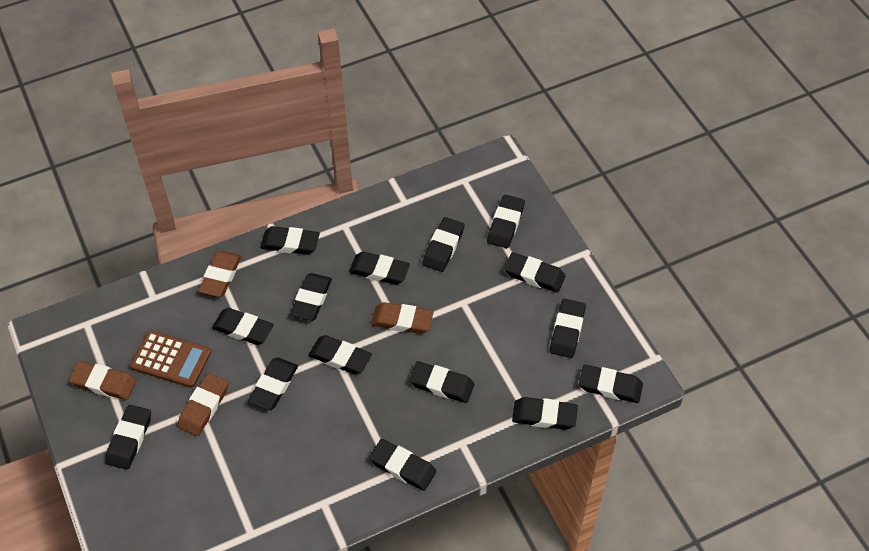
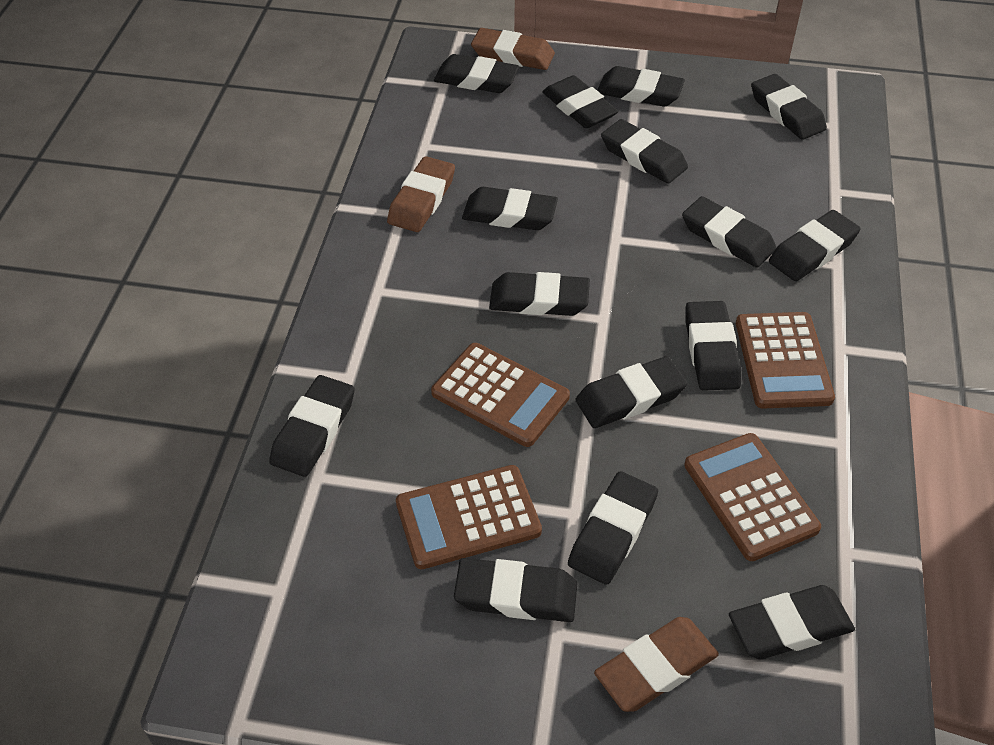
brown calculator: [130,331,211,388] = 1 -> [396,465,542,569] [431,343,570,447] [684,433,821,561] [736,312,835,409] = 4
brown eraser: [69,361,137,400] [178,373,228,436] [198,251,242,297] [371,302,434,334] = 4 -> [387,156,455,232] [471,28,555,70] [594,617,719,712] = 3

